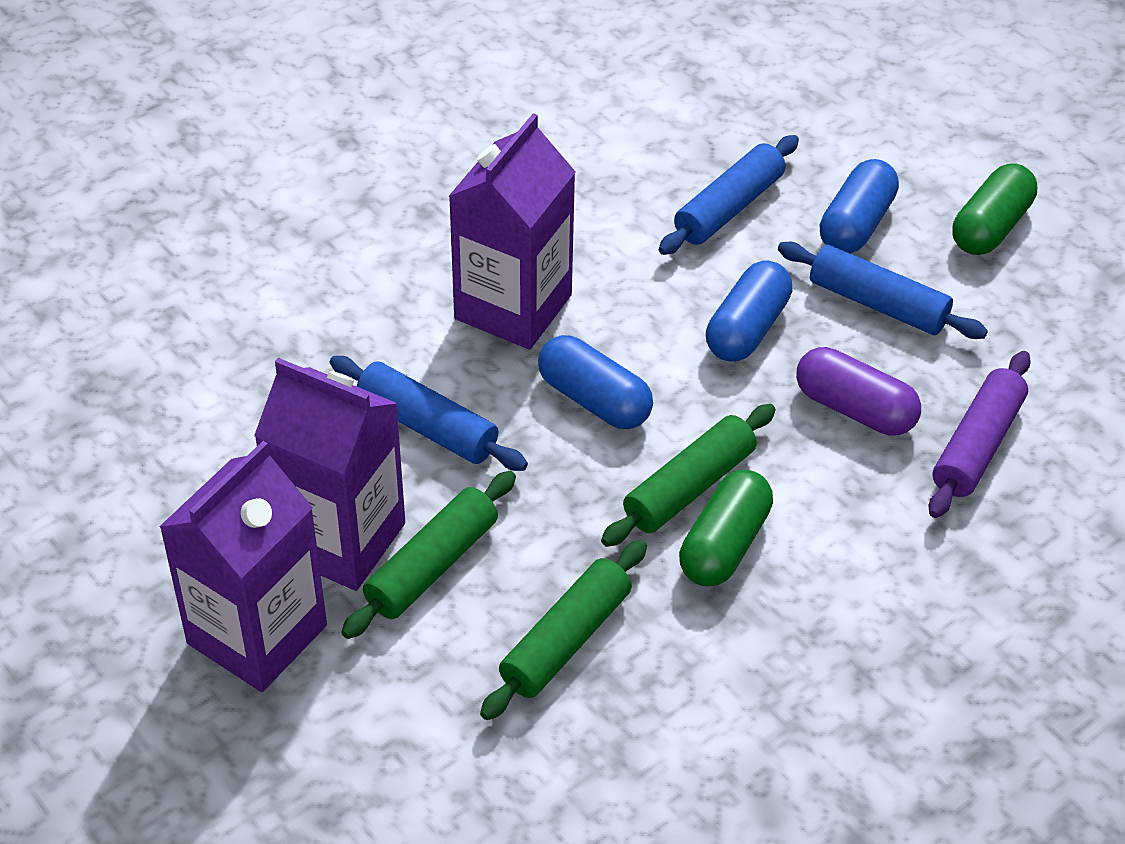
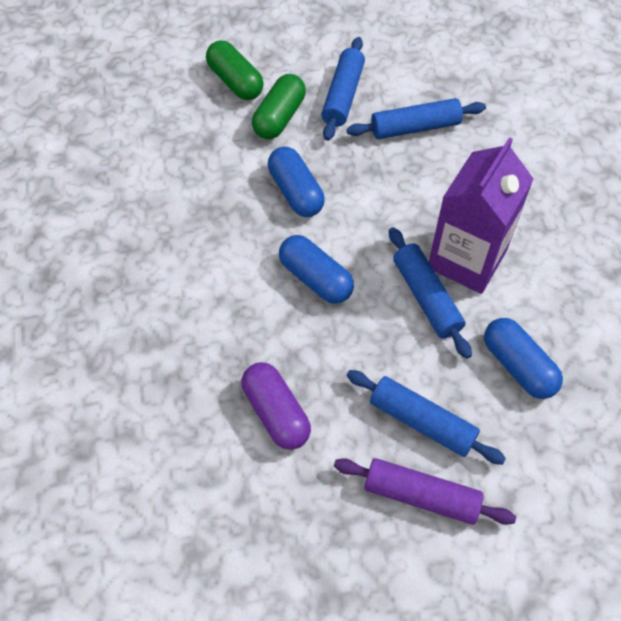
blue rolling pin: [330,356,528,471] [659,135,799,255] [778,242,988,339] = 3 -> [321,37,365,141] [347,98,486,139] [347,370,506,465] [389,227,472,359] = 4
green rolling pin: [341,471,516,639] [480,540,647,720] [601,404,776,547] = 3 -> none = 0
purple carton: [159,441,327,692] [254,358,405,591] [449,113,576,350] = 3 -> [429,137,533,294] = 1

